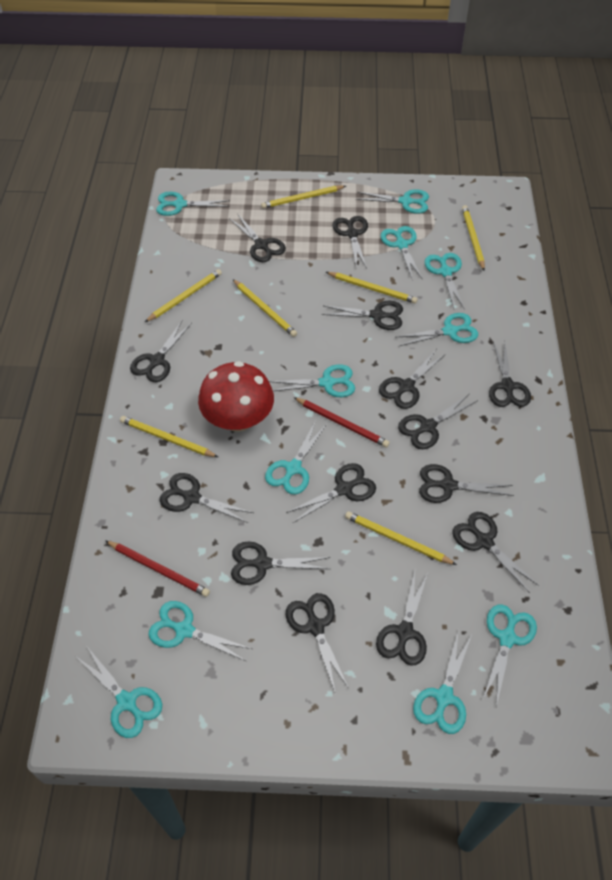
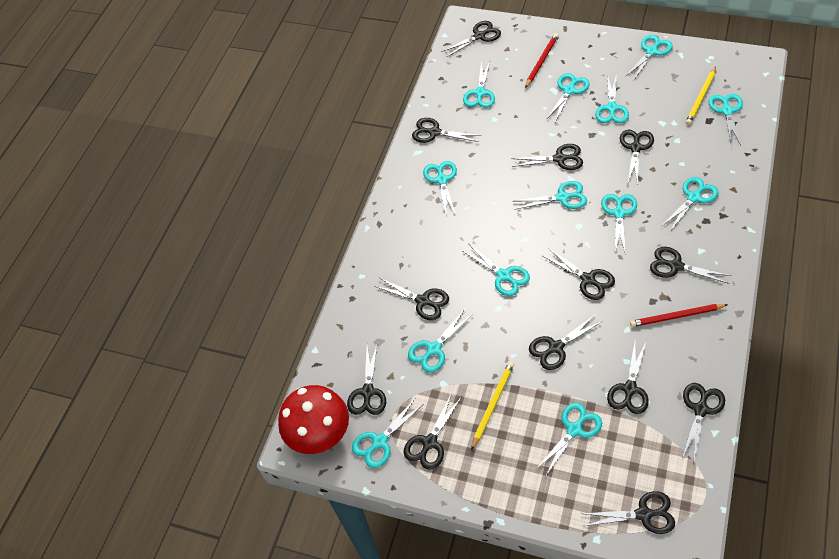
black scissors: [130,321,192,382] [159,473,253,523] [229,213,286,262] [231,542,331,585] [286,463,376,523] [286,593,349,694] [322,301,403,330] [332,216,368,269] [376,571,428,666] [379,350,446,409] [398,394,478,449] [419,464,514,503] [453,512,539,593] [489,341,531,407] = 14 -> [347,342,386,415] [375,278,449,320] [404,393,461,470] [412,118,481,143] [441,21,501,57] [511,144,583,170] [529,314,603,370] [543,248,615,300] [581,491,675,534] [607,342,649,414] [620,130,654,185] [650,247,732,284] [682,383,725,461] = 13
turquoise scissors: [77,647,162,738] [148,601,252,661] [156,192,230,216] [265,421,327,495] [269,364,355,397] [356,189,429,214] [381,226,423,280] [397,313,478,346] [413,629,472,734] [425,253,465,310] [483,605,537,707] = 11 -> [352,399,422,468] [408,309,473,373] [423,161,457,216] [462,244,530,296] [463,60,495,108] [514,181,587,210] [535,403,602,477] [547,73,590,122] [595,74,629,123] [601,194,637,255] [626,35,673,80] [662,177,719,230] [708,94,743,146] = 13
yellow pencil: [120,416,218,457] [145,269,222,322] [232,279,297,337] [261,186,346,209] [326,272,417,304] [345,511,457,565] [462,205,485,271] = 7 -> [471,361,514,450] [686,67,716,125] = 2

